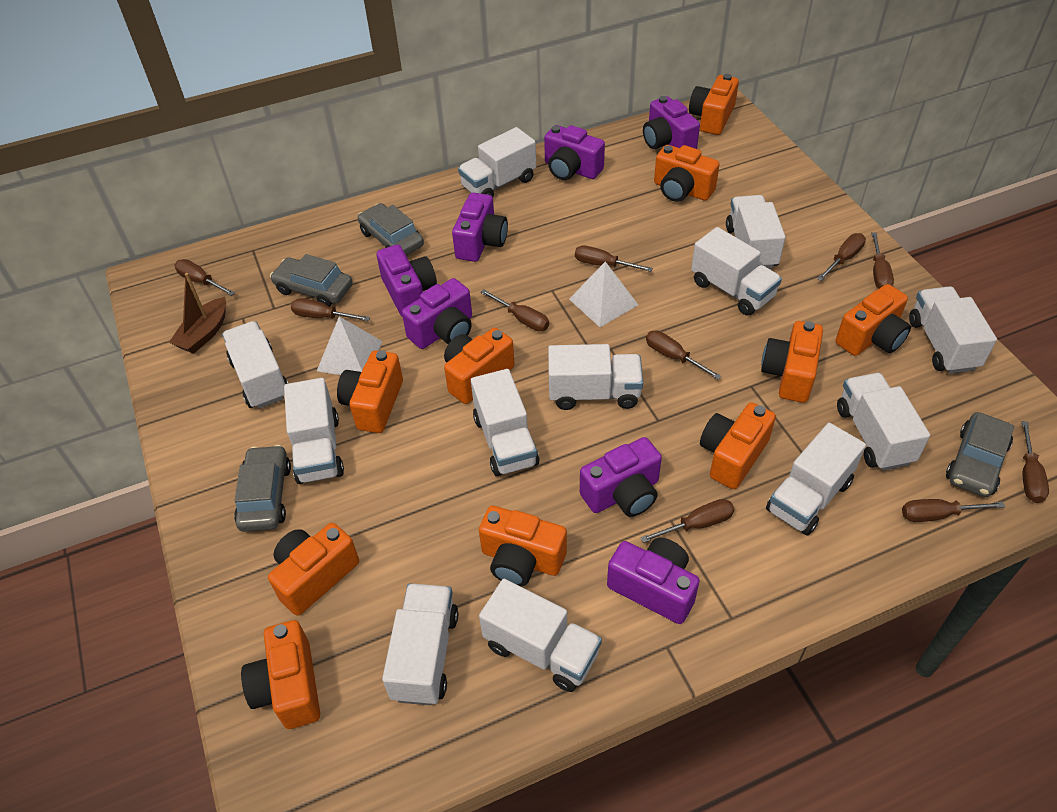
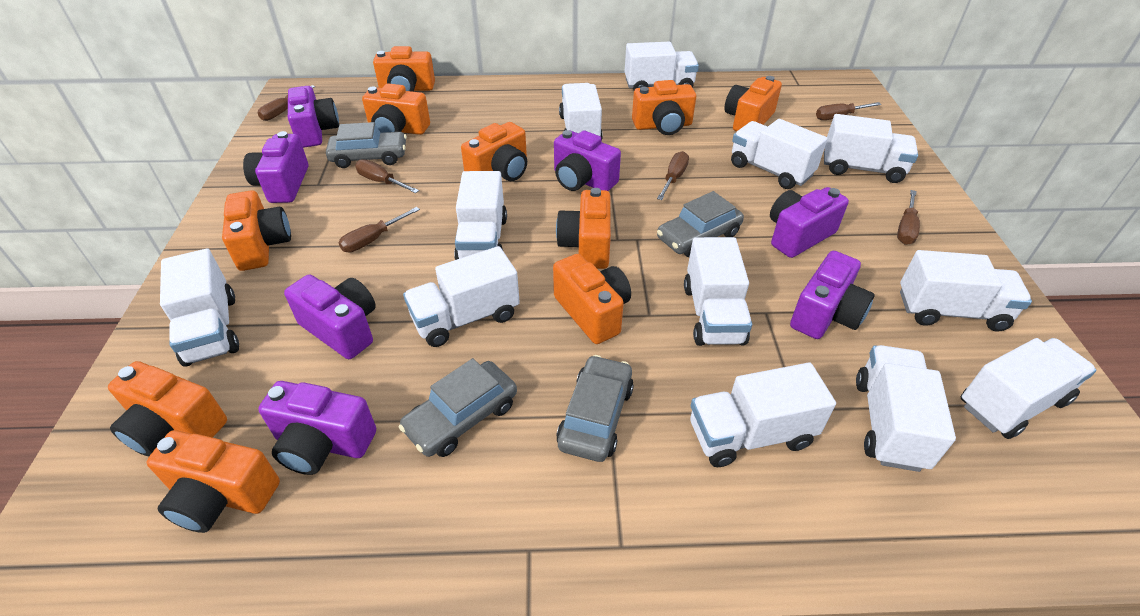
brown boat: [169,273,226,354] = 1 -> none = 0
brown screwdriver: [175,259,235,296] [291,298,370,321] [480,289,549,331] [575,246,653,272] [640,499,735,543] [646,330,722,380] [817,233,866,281] [871,232,894,289] [902,499,1005,522] [1022,421,1049,503] = 10 -> [258,85,315,121] [338,207,420,252] [355,159,419,193] [657,151,689,200] [816,102,881,120] [897,190,920,245] = 6
white pyramid: [317,316,383,375] [569,261,638,327] = 2 -> none = 0

